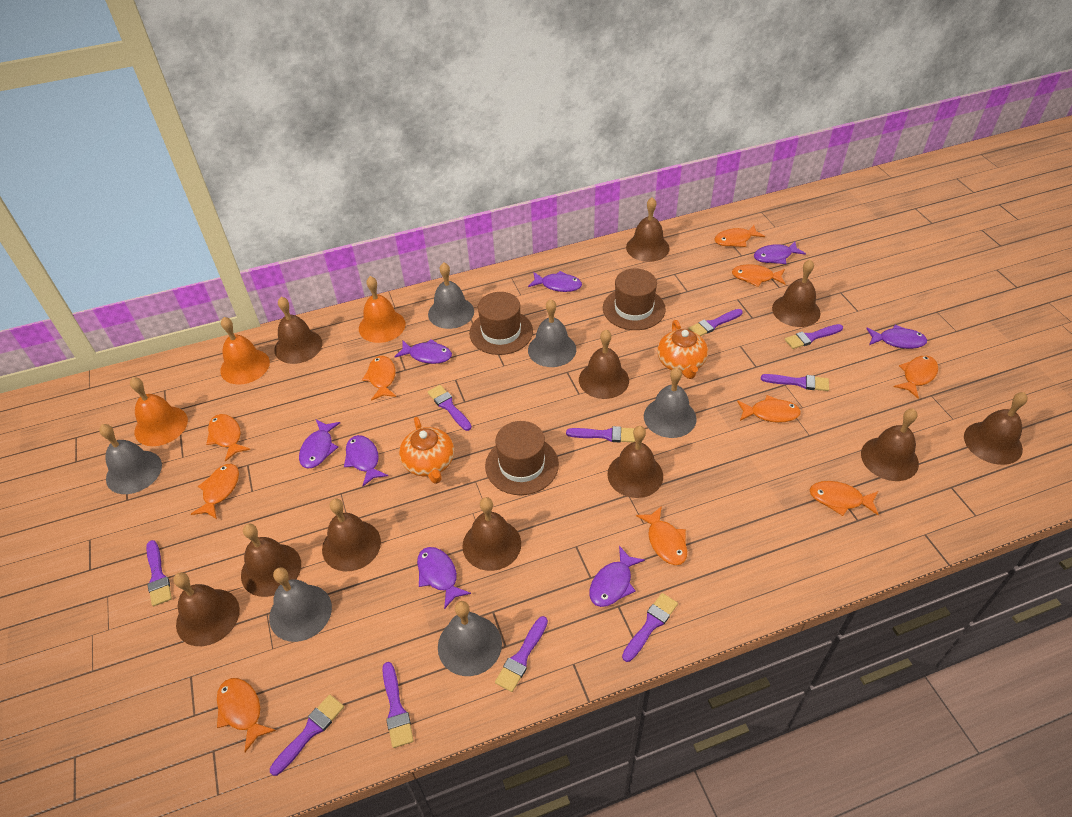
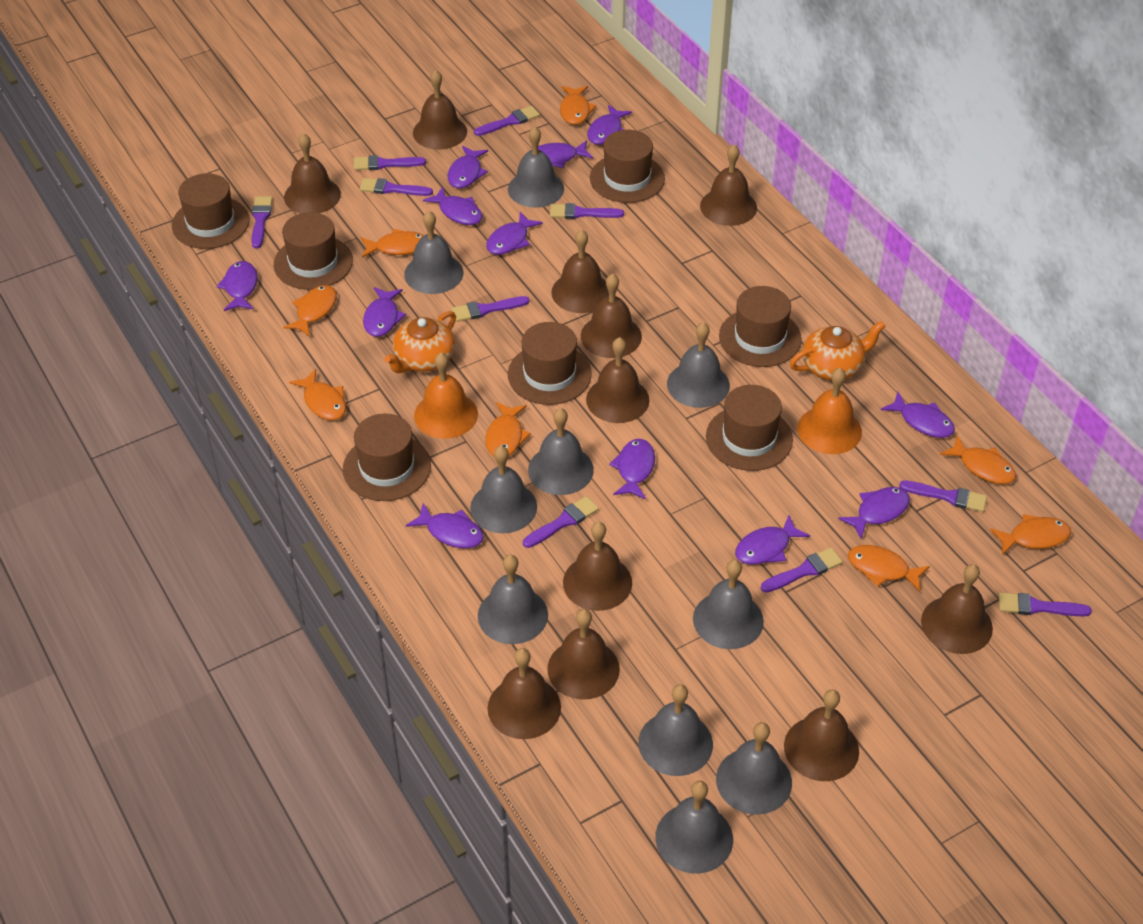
brown hat: [469,292,533,355] [485,421,559,495] [603,269,666,330] = 3 -> [172,173,250,249] [274,212,353,290] [343,413,431,501] [508,322,592,405] [590,130,665,203] [706,385,793,471] [719,286,802,367] = 7
grey bell: [99,424,162,494] [269,567,332,642] [428,262,474,329] [438,601,502,676] [528,299,576,367] [644,367,697,438] = 6 -> [404,211,463,294] [470,446,537,533] [478,555,548,644] [508,126,564,208] [528,408,594,495] [638,684,713,776] [655,781,733,874] [667,322,730,408] [693,560,764,649] [716,722,792,815] = 10
orange bell: [130,377,188,446] [220,317,270,384] [359,276,405,343] = 3 -> [414,353,478,439] [797,368,862,454] = 2
orange fish: [191,464,239,519] [206,414,251,462] [217,678,276,752] [362,356,396,401] [636,506,687,565] [714,225,765,247] [732,264,785,287] [737,395,801,423] [810,481,879,516] [894,356,938,398] = 10 -> [283,285,337,337] [289,369,346,420] [361,229,424,258] [485,402,531,456] [560,86,596,125] [848,545,930,592] [940,435,1016,484] [990,514,1071,556] = 8
purple fish: [299,420,340,468] [344,435,388,486] [394,339,452,364] [417,547,471,609] [528,271,582,292] [590,546,645,607] [754,241,806,264] [866,325,927,349] = 8 -> [216,261,258,311] [363,287,406,337] [406,503,484,548] [423,186,482,225] [448,146,488,188] [486,212,543,255] [538,140,593,168] [587,105,632,145] [609,439,655,499] [735,515,810,565] [838,487,910,539] [881,392,955,438] = 12

